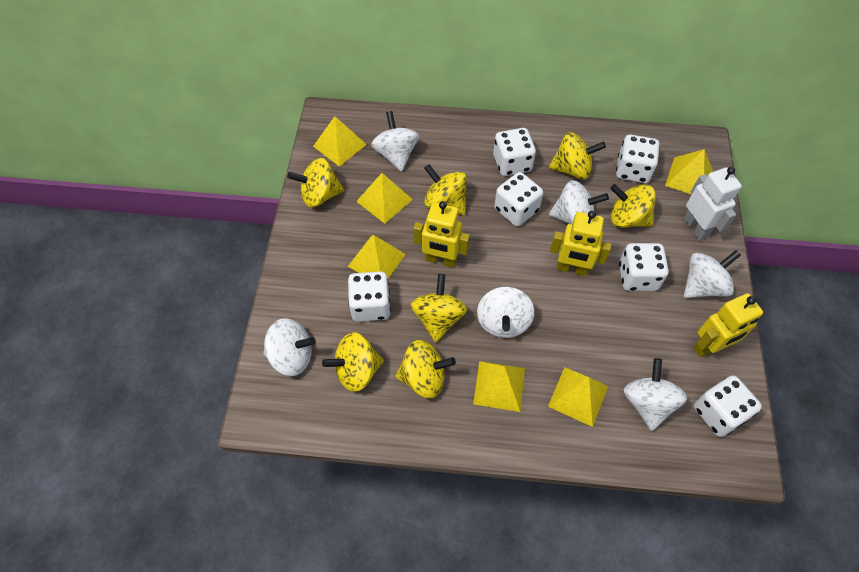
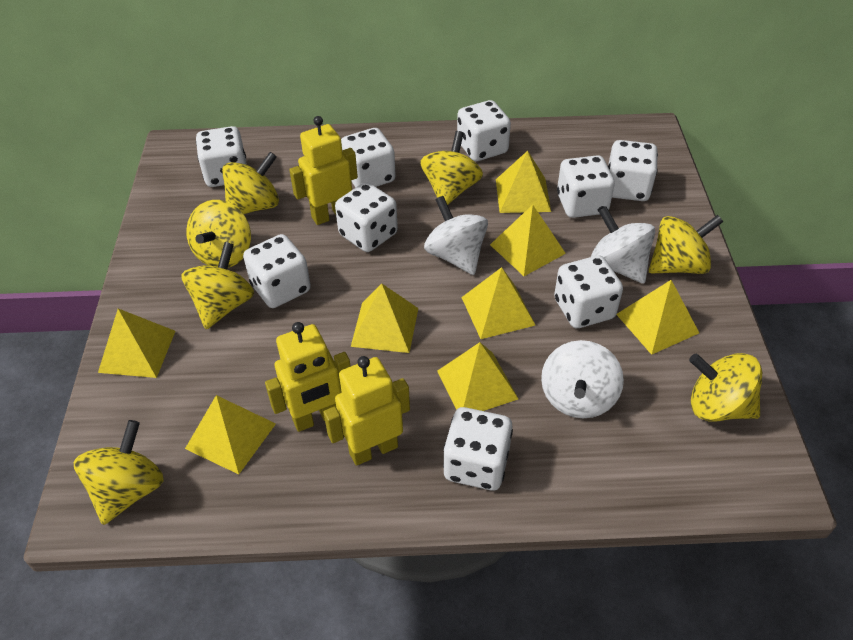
white dice: [348,271,391,322] [493,128,536,176] [494,172,543,226] [616,135,660,183] [619,243,669,291] [694,375,762,437] = 6 -> [196,126,247,187] [243,234,311,308] [335,182,398,252] [341,128,396,188] [443,407,513,491] [457,100,511,161] [554,255,623,328] [557,155,615,218] [608,140,658,201] = 9
white robot: [684,167,742,240] = 1 -> none = 0
white spinning top: [263,318,316,376] [371,111,419,172] [477,287,534,338] [549,180,609,224] [623,358,687,431] [684,250,741,298] = 6 -> [424,196,488,275] [541,340,624,418] [591,207,655,284] = 3
yellow pyramid: [313,116,367,167] [348,235,406,278] [356,173,413,224] [473,361,525,412] [548,367,608,427] [665,149,713,194] = 6 -> [98,309,175,378] [185,395,276,474] [351,284,418,353] [437,342,518,411] [461,267,536,339] [490,205,566,276] [496,151,551,213] [617,280,699,355] = 8

